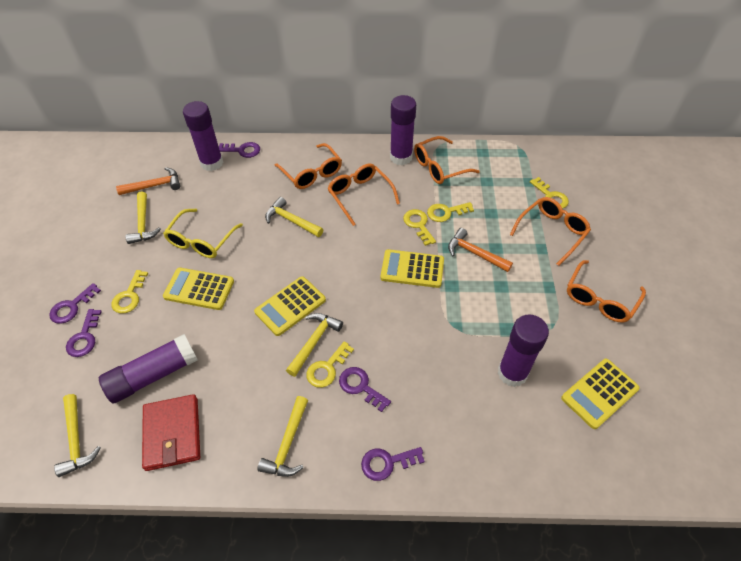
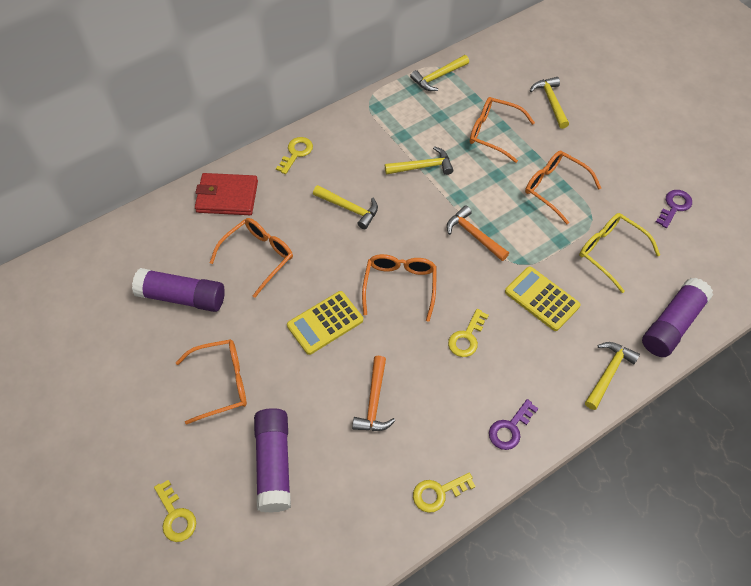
purple glue stick: [99,334,198,404] [183,101,224,171] [390,95,416,165] [498,315,549,387] = 4 -> [132,268,225,312] [254,408,291,513] [642,278,713,357] = 3
purple key: [49,283,101,324] [66,309,102,357] [219,142,260,158] [339,367,391,412] [361,447,425,481] = 5 -> [489,399,539,450] [656,190,692,228] = 2
yellow calculator: [163,268,234,310] [254,276,326,336] [381,249,444,288] [561,359,640,429] = 4 -> [287,291,363,355] [505,266,581,331] = 2
yellow key: [111,270,148,314] [306,341,354,388] [403,209,436,246] [427,202,474,222] [530,177,569,209] = 5 -> [154,480,196,542] [276,137,313,174] [413,472,476,513] [448,309,489,357] = 4

